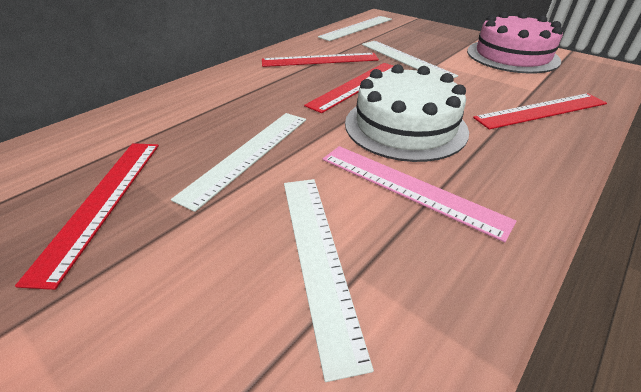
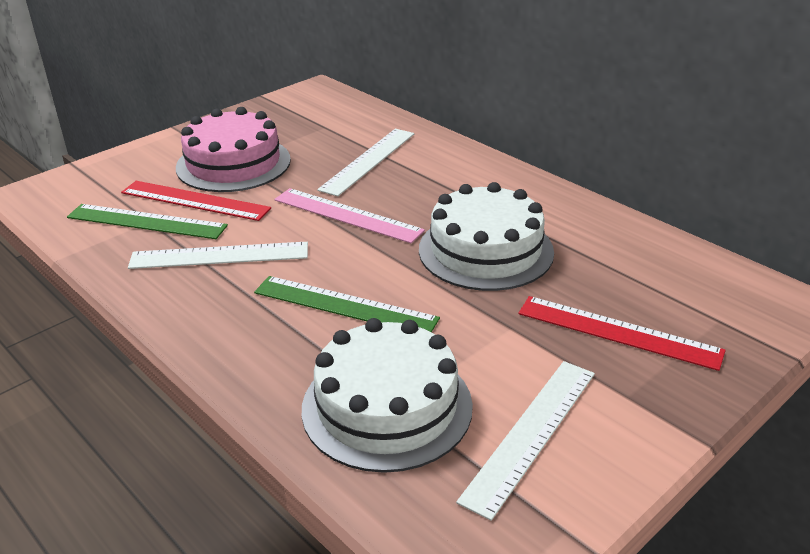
green ruler: none = 0 -> [67,204,228,239] [254,276,440,333] = 2
red ruler: [15,143,159,290] [262,53,379,67] [304,63,394,113] [473,93,607,130] = 4 -> [121,181,271,221] [518,296,726,371] = 2
white cake: [345,64,469,162] = 1 -> [302,318,473,473] [419,182,554,291] = 2
white ruler: [171,113,306,212] [284,179,374,382] [318,16,392,41] [362,41,458,78] = 4 -> [128,242,308,269] [317,129,414,196] [456,361,595,521] = 3

